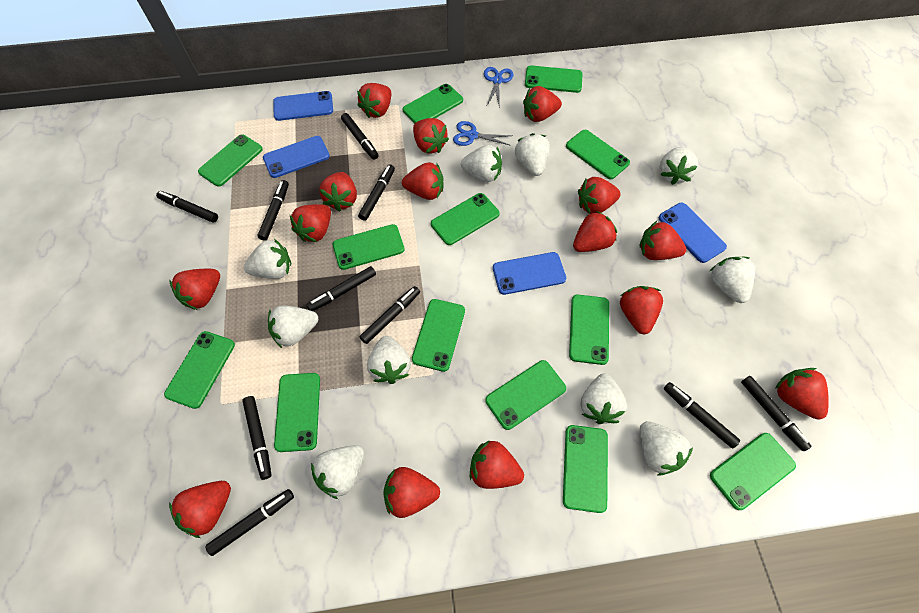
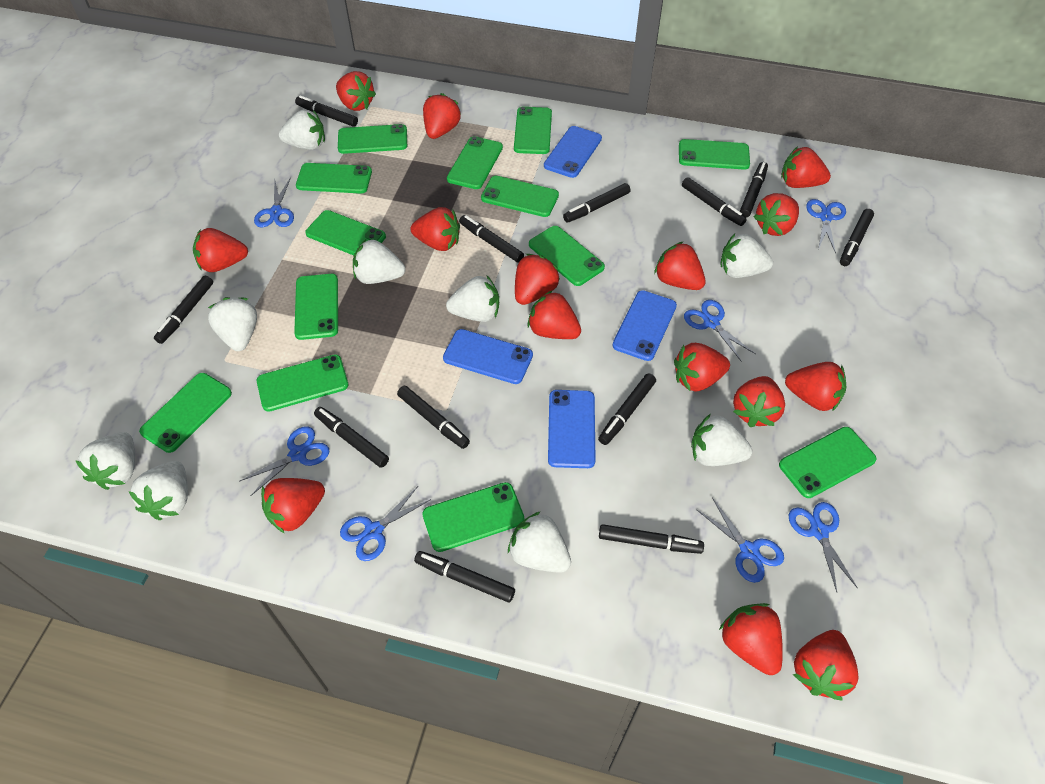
black marker: [156,191,218,223] [206,489,294,556] [242,396,271,480] [257,180,289,241] [306,266,376,311] [341,113,379,160] [358,164,395,221] [359,286,420,344] [664,382,740,448] [741,376,811,451] = 10 -> [154,276,213,344] [295,95,358,127] [314,407,389,468] [397,386,470,449] [414,551,515,603] [459,215,524,263] [563,183,631,223] [598,373,656,445] [599,524,704,554] [682,177,747,226] [740,162,768,218] [840,209,874,266] = 12
blue scissors: [453,121,513,146] [484,67,513,108] = 2 -> [239,426,330,496] [254,177,294,227] [340,486,431,561] [684,300,756,362] [697,498,784,583] [789,502,858,592] [806,199,846,253] = 7
white strawberry: [244,239,291,279] [268,305,318,348] [311,445,364,499] [367,336,411,384] [461,145,502,182] [515,133,550,176] [580,374,627,424] [640,421,693,475] [660,147,698,185] [710,257,755,303] = 10 -> [75,432,135,490] [128,461,188,520] [208,297,257,351] [279,109,325,150] [353,239,405,284] [446,276,499,322] [508,511,571,573] [691,414,752,466] [720,234,773,278] = 9

